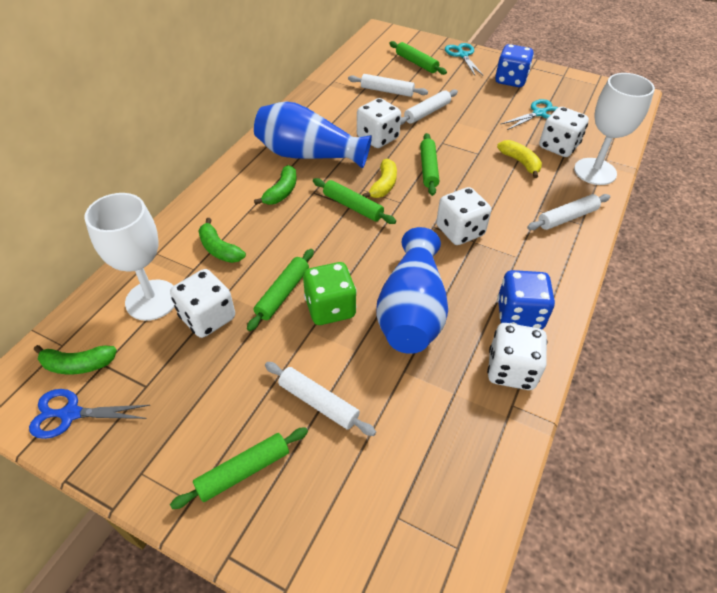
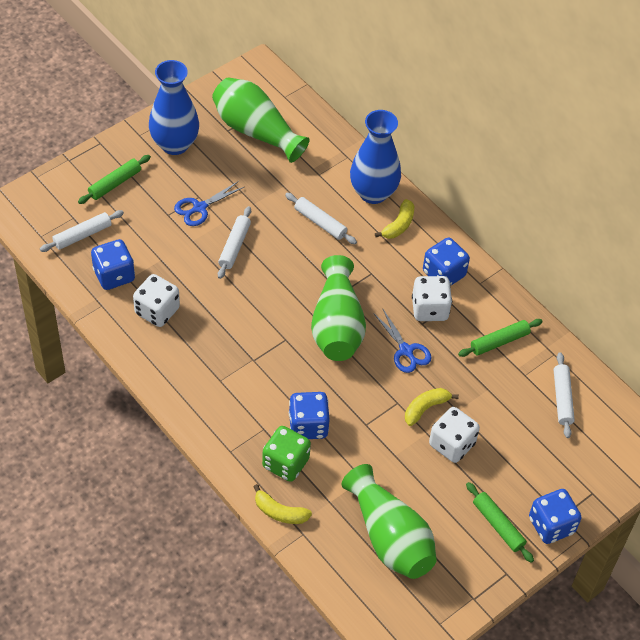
blue dice: [495,44,534,87] [497,270,555,329] = 2 -> [91,239,135,290] [289,392,330,439] [423,238,470,285] [529,489,582,544] = 4
blue scissors: [29,389,150,439] = 1 -> [174,181,244,226] [373,308,432,373] = 2
green banana: [34,345,117,374] [198,218,246,263] [254,165,297,205] = 3 -> none = 0
green rolling pin: [170,427,308,509] [247,249,314,331] [313,178,396,224] [389,41,447,75] [420,133,439,196] = 5 -> [78,155,151,204] [458,319,543,357] [466,482,534,563] = 3
green vase: none = 0 -> [212,77,310,163] [311,255,366,361] [342,464,437,579] = 3
turquoise scissors: [445,43,484,76] [500,99,558,130] = 2 -> none = 0
white dice: [170,269,235,338] [357,98,401,148] [436,187,491,245] [487,323,548,390] [539,107,589,157] = 5 -> [133,274,180,327] [412,276,452,321] [429,407,480,463] = 3
white goblet: [85,193,174,321] [574,73,655,185] = 2 -> none = 0
yellow banana: [362,158,397,198] [497,140,542,178] = 2 -> [253,484,312,524] [375,199,414,239] [405,388,459,426] = 3

